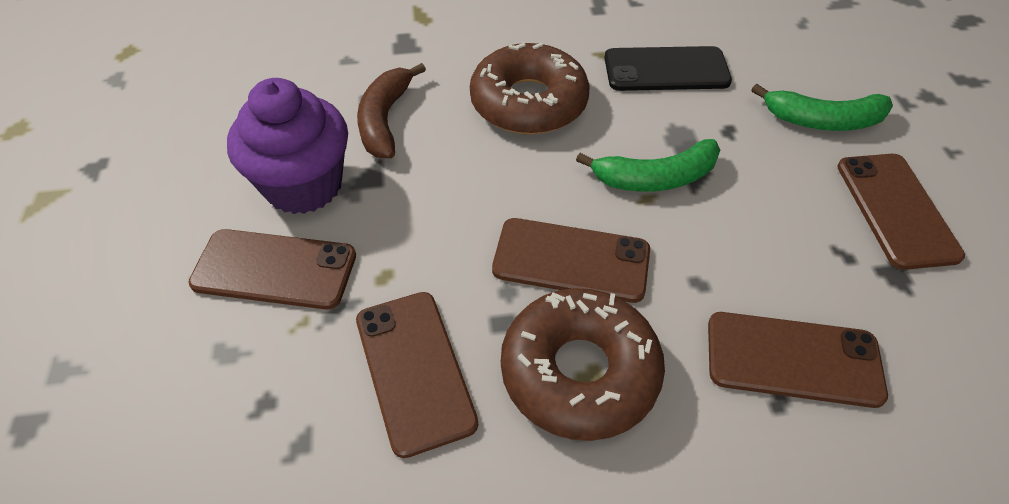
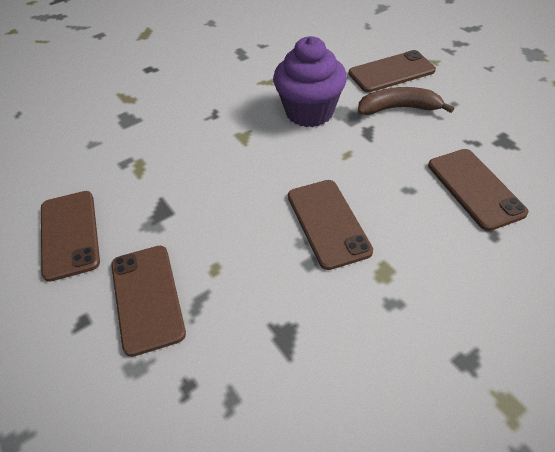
black phone: [604,46,732,91] = 1 -> none = 0
brown donut: [470,43,589,135] [501,288,665,441] = 2 -> none = 0
green banana: [576,139,720,192] [751,84,893,131] = 2 -> none = 0

